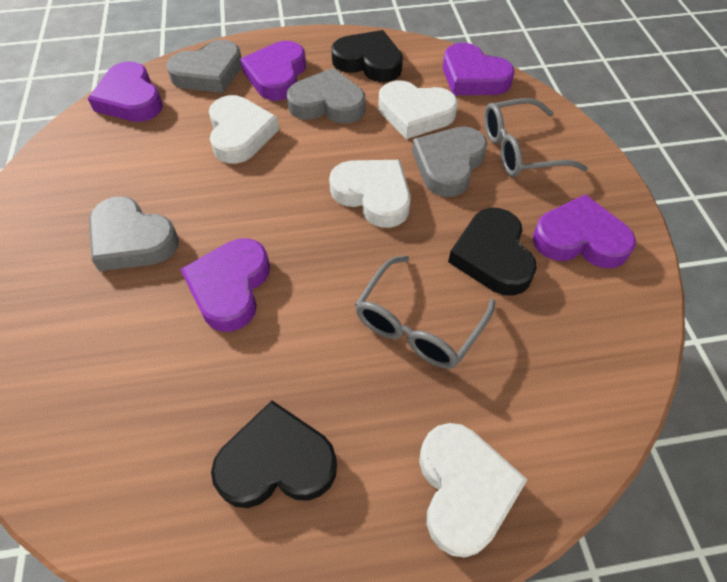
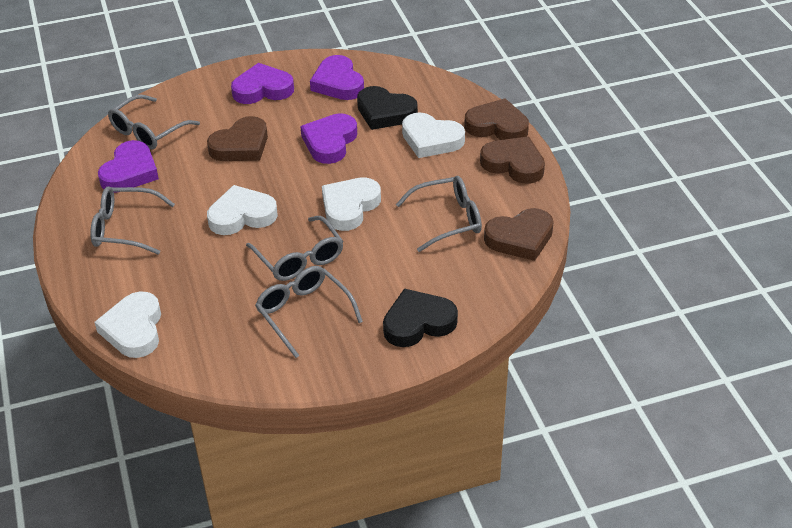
black heart: [211,401,337,508] [331,30,403,82] [448,208,537,296] = 3 -> [357,86,418,130] [383,288,458,347] = 2
brown heart: none = 0 -> [207,116,268,161] [464,98,529,140] [480,137,545,184] [484,208,554,261] = 4
grey glasses: [355,255,495,369] [484,98,588,177] = 2 -> [90,187,175,255] [108,95,200,149] [246,216,343,281] [255,266,363,358] [396,176,482,252] = 5
grey heart: [89,196,179,271] [166,40,242,93] [287,68,366,124] [412,126,487,197] = 4 -> none = 0
purple heart: [88,61,163,122] [180,238,270,332] [240,41,306,101] [443,43,514,95] [532,194,636,268] = 5 -> [98,140,159,193] [231,63,294,104] [300,113,357,164] [310,55,364,100] = 4

